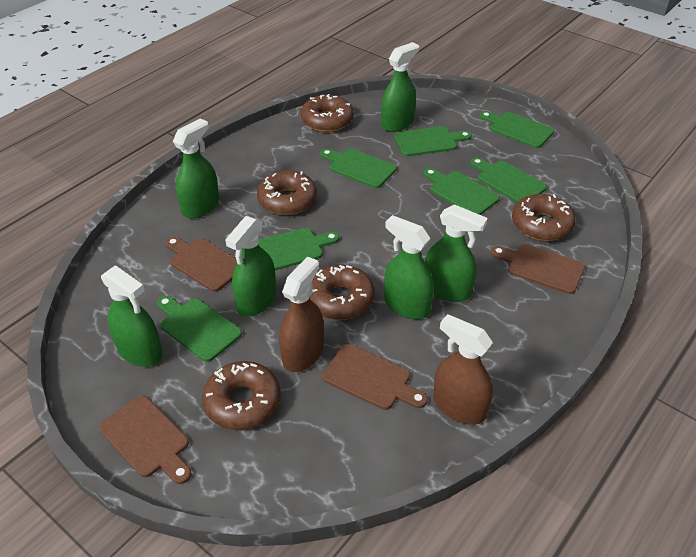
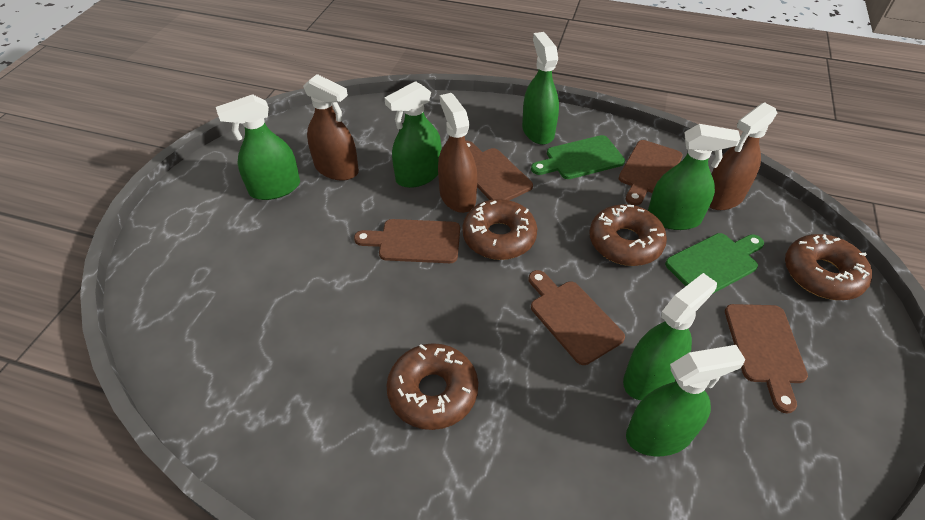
brown cutting board: [99,396,192,484] [165,237,237,292] [322,344,428,410] [490,244,585,294] = 4 -> [354,219,460,263] [466,141,533,200] [528,270,625,365] [619,140,683,205] [725,304,808,413] = 5
brown donut: [202,361,281,430] [257,170,317,215] [301,94,353,132] [309,265,375,320] [512,194,576,241] = 5 -> [386,343,478,430] [462,199,537,260] [589,204,667,266] [785,234,872,300] = 4
brown spray bottle: [279,256,324,372] [433,314,493,425] = 2 -> [303,74,359,180] [438,93,477,213] [710,102,777,210] = 3
green cutting board: [157,296,242,362] [258,228,339,271] [320,149,397,188] [394,126,472,156] [423,168,500,215] [470,157,547,203] [479,111,554,148] = 7 -> [531,135,625,179] [665,233,764,293] = 2

